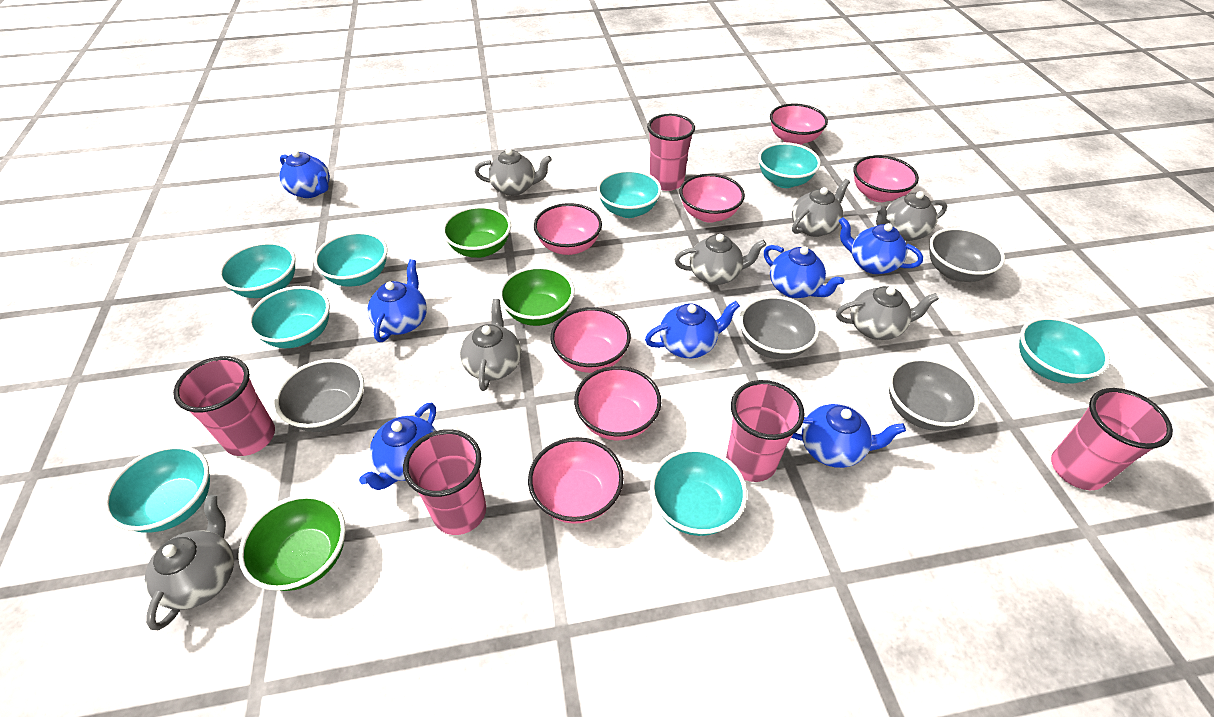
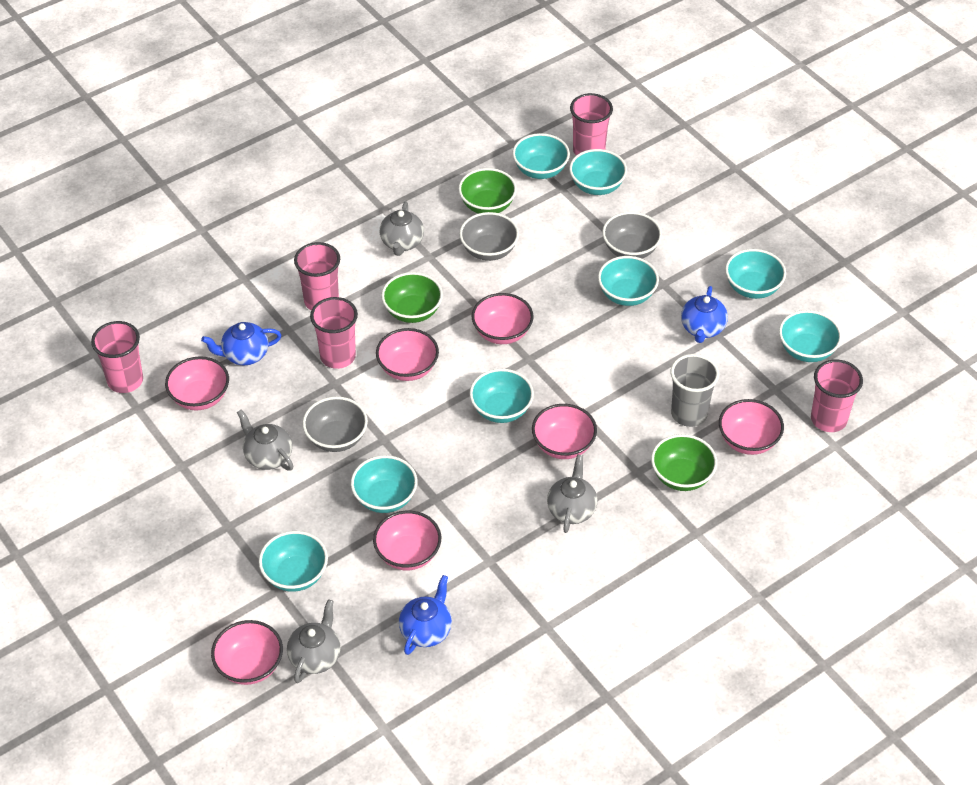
blue teapot: [279,150,330,198] [359,403,436,490] [368,259,427,342] [645,301,740,358] [764,245,844,298] [792,404,906,468] [839,217,923,274] = 7 -> [201,322,281,365] [399,575,452,655] [681,286,728,343] = 3
grey bowl: [274,359,364,432] [739,296,819,359] [888,358,979,431] [929,227,1005,282] = 4 -> [302,396,368,452] [459,212,519,261] [602,212,662,259] = 3
grey cup: none = 0 -> [671,354,719,427] = 1
grey teapot: [145,495,234,630] [460,299,521,391] [475,148,552,196] [674,234,766,285] [792,179,850,237] [836,286,939,340] [876,191,947,241] = 7 -> [237,410,293,471] [287,600,341,683] [380,202,424,256] [547,454,597,533] = 4

